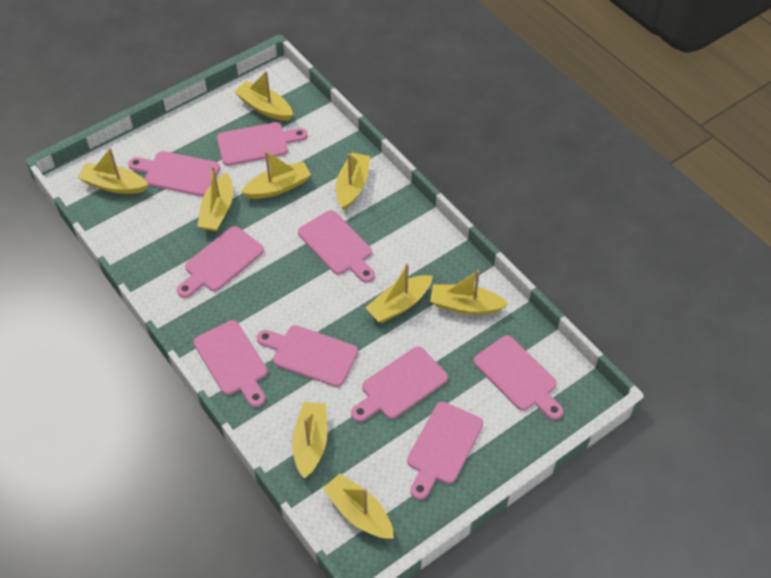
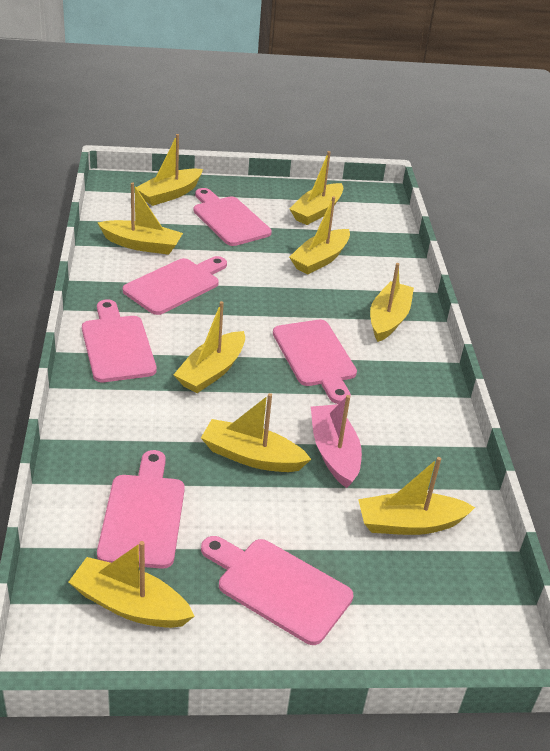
pink boat: none = 0 -> [311,395,362,488] = 1
pink cutting board: [128,151,220,196] [177,226,264,298] [194,320,268,407] [217,122,307,166] [257,325,358,387] [298,210,375,283] [351,347,448,422] [407,402,483,500] [474,335,563,420] = 9 -> [82,299,156,382] [97,450,185,569] [123,256,227,315] [194,188,272,246] [201,536,353,645] [273,320,357,404] = 6

